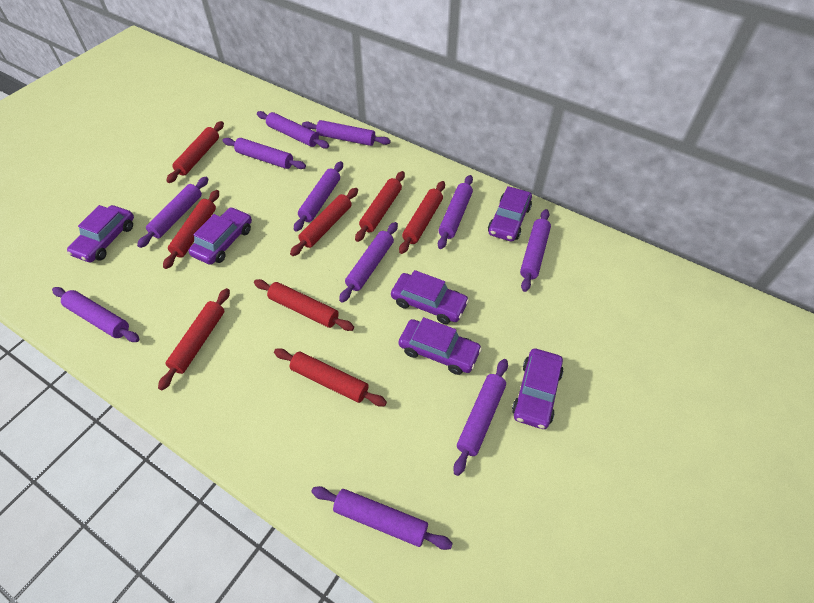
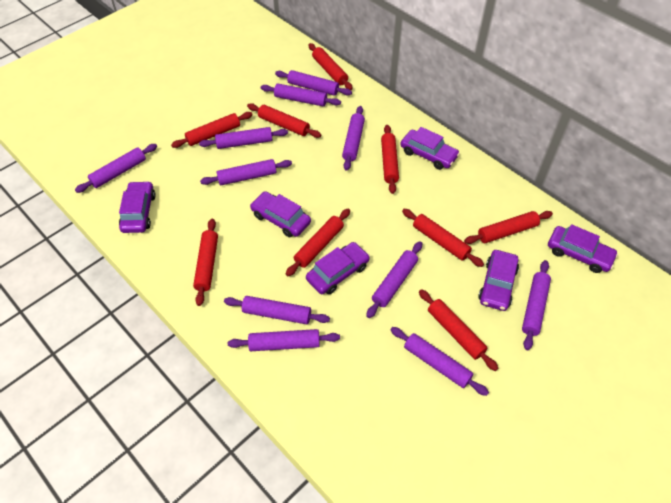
red rolling pin: [158,288,230,390] [163,190,219,269] [166,121,224,183] [254,279,354,331] [274,348,387,406] [290,188,358,256] [355,171,405,242] [399,181,445,254] = 8 -> [171,112,253,148] [193,219,218,306] [247,103,321,138] [286,209,350,276] [309,43,353,90] [381,125,399,194] [402,209,484,267] [419,289,498,371] [464,211,553,244] = 9

